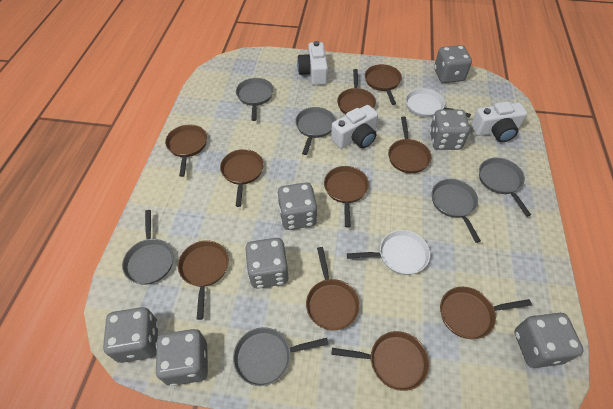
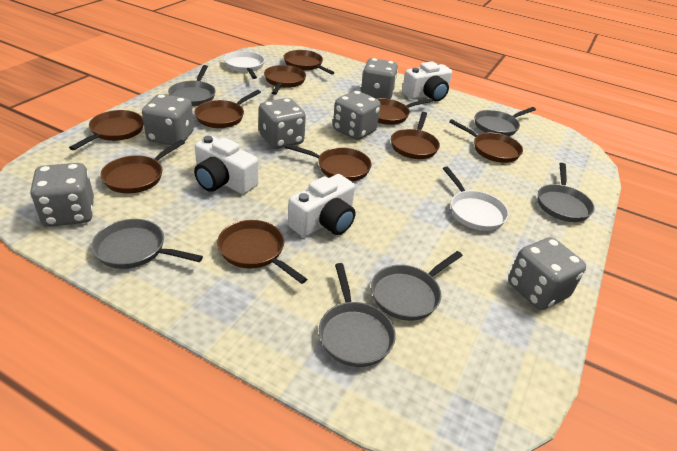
grey dice: [103,307,159,363] [155,329,208,386] [245,238,289,289] [277,182,317,230] [430,110,470,150] [434,45,472,83] [514,313,584,368] = 7 -> [30,163,94,227] [142,94,194,145] [259,98,306,149] [333,90,381,140] [361,58,398,99] [508,237,586,310] = 6

